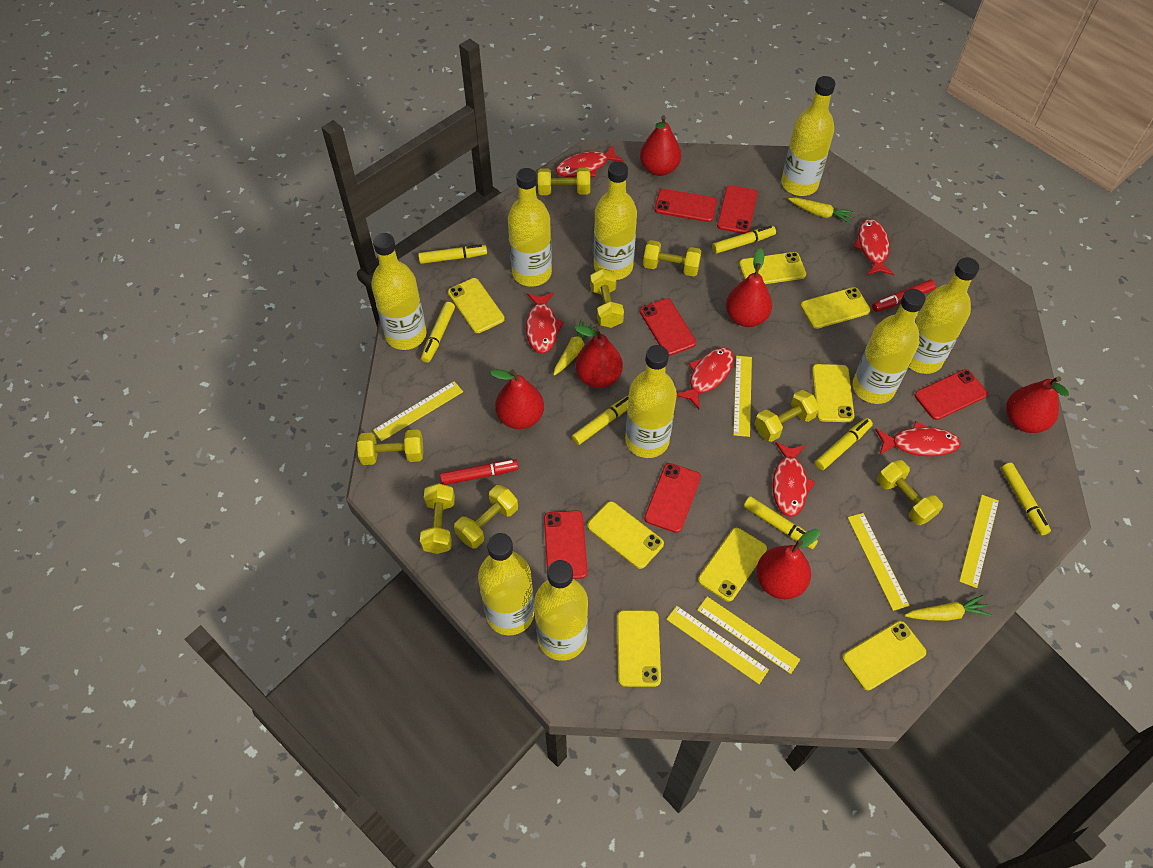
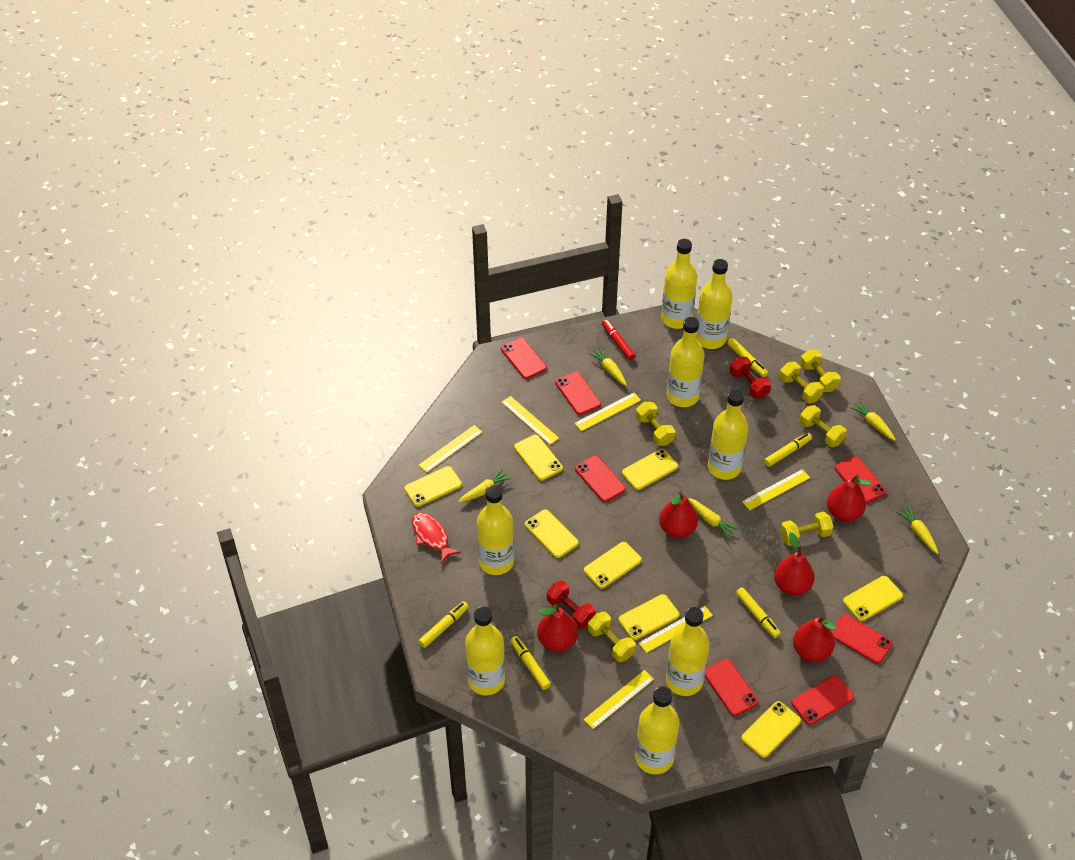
red dumbbell: none = 0 -> [547,581,596,629] [730,357,771,399] = 2
red fish: [526,292,564,353] [556,145,624,177] [677,347,734,409] [773,442,815,517] [853,219,894,275] [875,421,961,457] = 6 -> [412,512,461,563] = 1
red marker: [440,459,519,485] [872,279,936,312] = 2 -> [602,320,636,361] = 1
red pear: [490,369,544,429] [574,325,623,388] [640,115,681,176] [726,248,772,327] [756,529,820,599] [1006,376,1069,433] = 6 -> [537,604,578,652] [659,492,698,538] [774,532,815,596] [793,616,837,662] [827,475,872,522] = 5
red phone: [544,510,588,579] [640,298,696,356] [644,463,701,533] [654,189,717,222] [717,185,758,234] [915,369,988,420] = 6 -> [501,337,547,379] [555,372,601,415] [575,455,626,502] [705,659,759,716] [791,675,854,725] [831,614,893,664] [835,456,886,503] = 7
yellow bottle: [371,233,426,350] [478,533,535,635] [508,168,552,287] [534,560,588,661] [594,161,637,280] [625,345,677,458] [781,76,836,196] [853,289,926,404] [909,257,979,374] = 9 -> [465,606,505,696] [477,485,514,575] [635,686,680,775] [661,239,697,329] [666,607,710,696] [667,317,705,407] [697,259,733,349] [708,389,749,480] = 8
yellow carrot: [553,320,597,376] [788,198,855,224] [905,595,991,621] = 3 -> [458,469,511,503] [589,347,627,386] [688,498,738,539] [850,401,896,441] [897,506,939,554] = 5
yellow dumbbell: [357,430,423,465] [420,483,455,554] [454,485,518,549] [538,168,590,195] [590,269,624,328] [643,240,702,276] [755,390,819,442] [877,460,943,525] = 8 -> [588,612,636,662] [636,402,675,446] [779,362,824,403] [780,512,833,546] [799,405,847,447] [800,349,841,392] = 6
yellow marker: [418,244,487,264] [421,302,455,363] [572,395,629,445] [712,226,776,254] [744,496,818,549] [815,418,873,470] [1001,463,1051,535] = 7 -> [419,601,469,648] [511,636,551,690] [727,338,768,377] [736,587,781,638] [764,433,812,467] = 5

